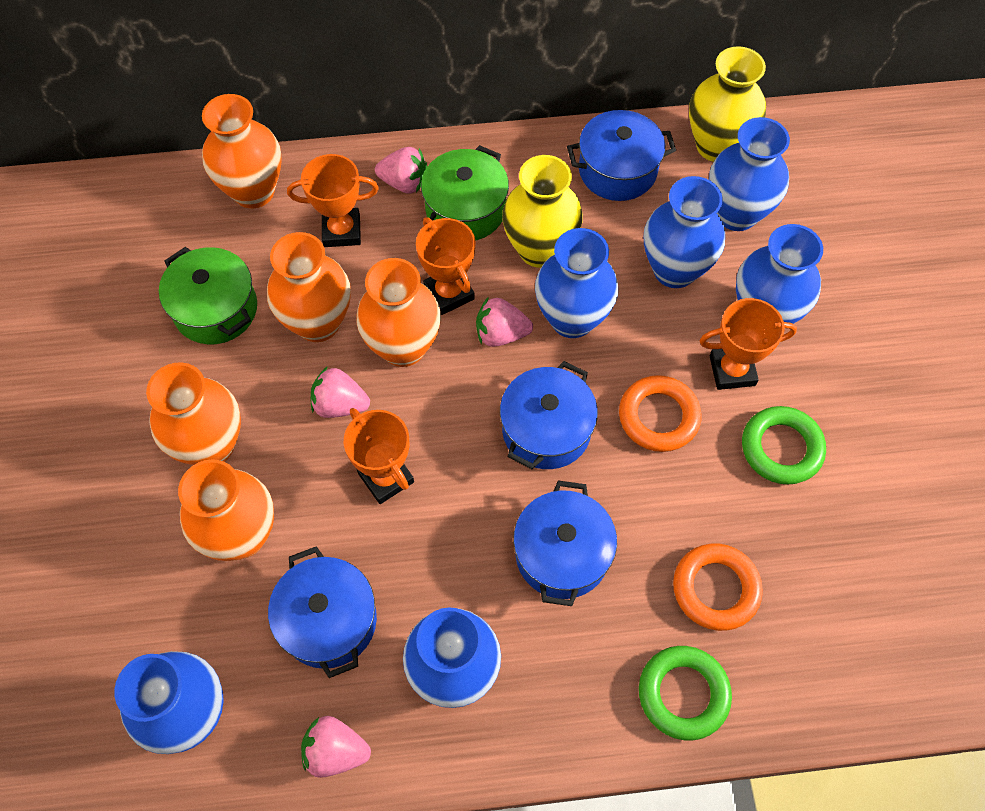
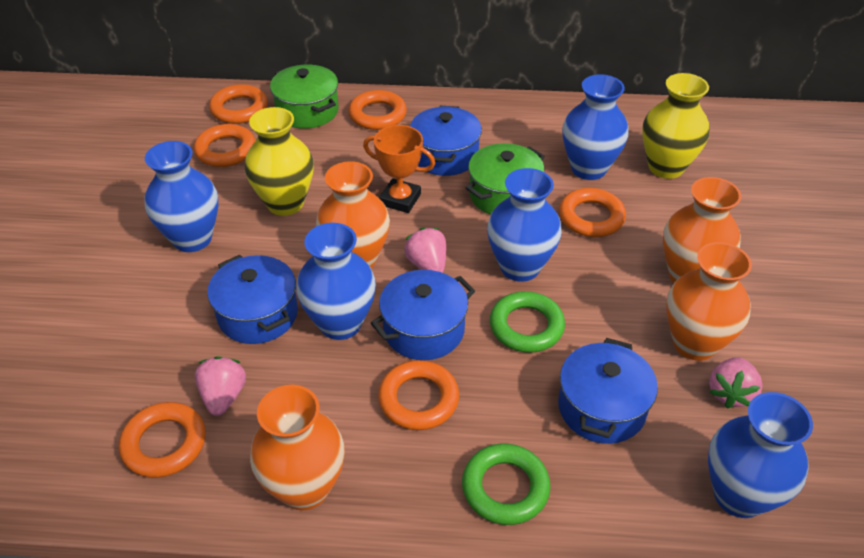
blue vase: [114,651,224,754] [403,607,501,708] [535,228,618,338] [644,176,725,288] [709,117,790,231] [736,224,823,324] = 6 -> [144,141,218,252] [296,223,376,340] [487,168,562,282] [562,74,629,180] [708,392,813,518] = 5
orange ring: [619,375,702,452] [673,544,763,631] = 2 -> [119,402,206,478] [194,124,255,167] [209,84,268,124] [348,90,407,130] [378,360,459,430] [559,188,626,237] = 6
orange trophy: [287,154,379,247] [344,408,414,504] [416,217,476,315] [699,298,797,390] = 4 -> [363,125,435,213] = 1
orange vase: [146,362,241,465] [178,459,274,561] [202,94,282,208] [267,232,351,342] [356,258,441,367] = 5 -> [250,385,345,511] [316,161,390,269] [663,177,742,283] [666,242,752,361] = 4
pink strawberry: [301,716,371,778] [311,366,370,418] [375,147,427,194] [476,298,533,347] = 4 -> [195,356,246,416] [404,227,446,273] [709,357,763,408] = 3

